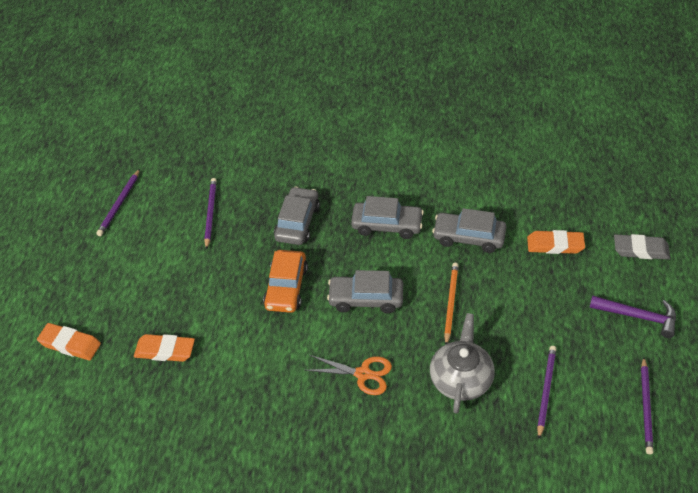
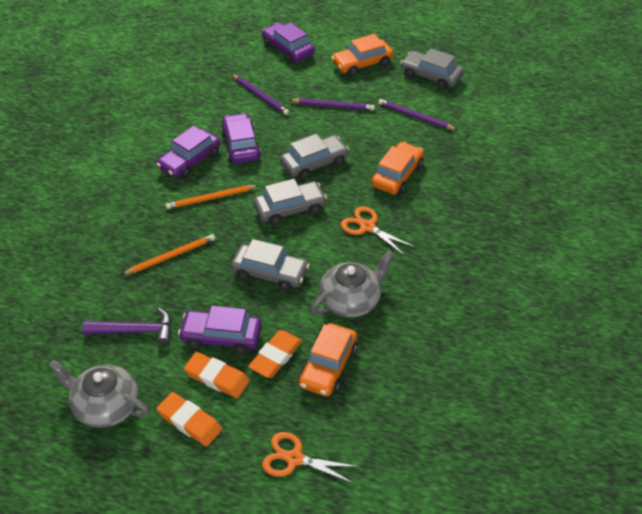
grey eraser: [614,234,670,260] = 1 -> none = 0
grey teapot: [430,313,495,414] = 1 -> [48,360,150,428] [311,250,395,317] = 2
orange car: [263,250,308,313] = 1 -> [299,323,358,396] [331,34,394,76] [371,142,424,194] = 3
orange pencil: [444,263,459,344] = 1 -> [121,234,215,275] [166,185,259,209] = 2
orange scissors: [305,355,392,395] = 1 -> [262,432,360,484] [341,206,414,256] = 2
purple car: none = 0 -> [156,126,221,179] [178,306,262,354] [221,113,261,164] [262,22,315,63] = 4
purple pencil: [96,169,140,236] [204,178,217,250] [537,346,556,439] [641,357,653,454] = 4 -> [232,74,289,115] [289,98,375,110] [378,99,457,130] = 3

